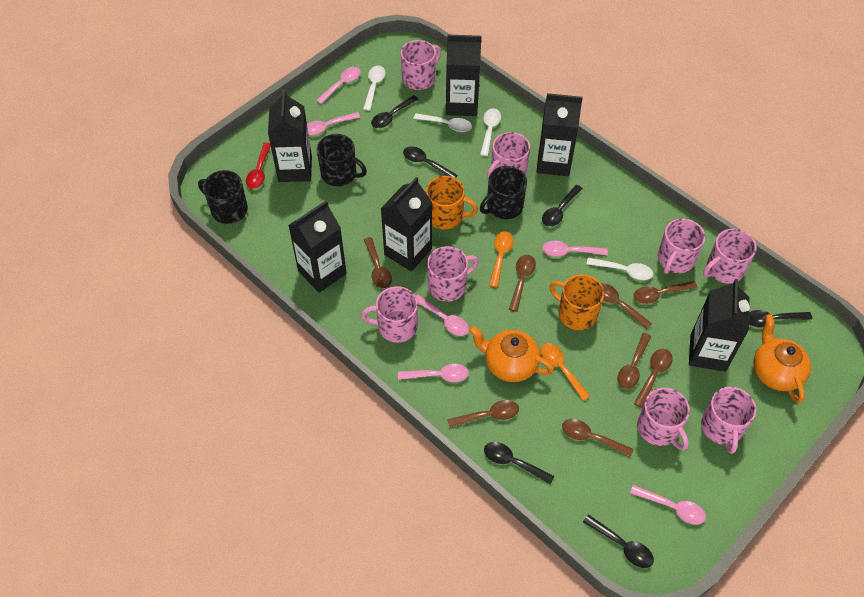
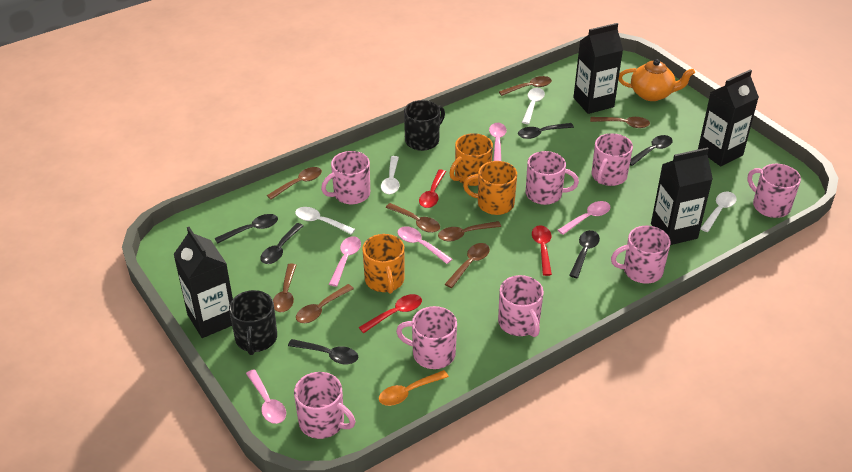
black carton: [268,90,312,182] [288,200,347,293] [381,177,432,272] [446,35,481,116] [537,93,583,176] [689,279,750,372] = 6 -> [173,227,233,338] [573,23,623,114] [651,147,713,245] [698,69,759,166] = 4
black mug: [198,170,248,224] [317,134,367,186] [480,166,527,219] = 3 -> [229,290,277,355] [404,100,445,151] = 2
orange mug: [426,176,478,230] [550,274,604,330] = 2 -> [362,234,405,294] [449,133,493,186] [463,161,517,215] = 3
orange spoon: [489,231,514,287] [540,343,590,401] = 2 -> [379,370,449,406] = 1
orange teapot: [469,326,554,382] [753,314,811,403] = 2 -> [619,59,695,101] = 1
pink spoon: [307,112,360,135] [316,67,361,104] [398,364,469,382] [416,294,469,336] [542,241,608,257] [630,485,706,525] = 6 -> [246,369,286,424] [329,236,361,286] [397,226,452,264] [489,123,507,161] [558,201,610,235] = 5
red spoon: [246,143,271,189] = 1 -> [359,294,422,333] [419,169,446,208] [532,225,552,276] = 3

